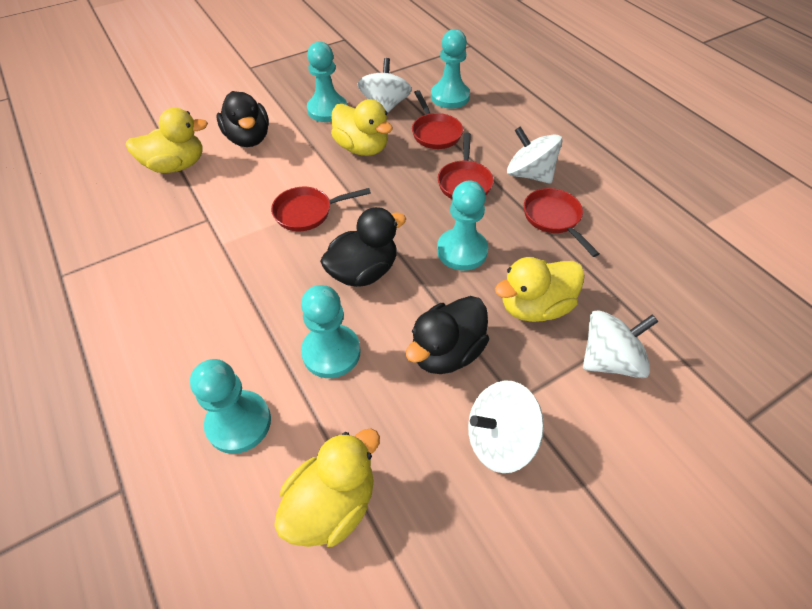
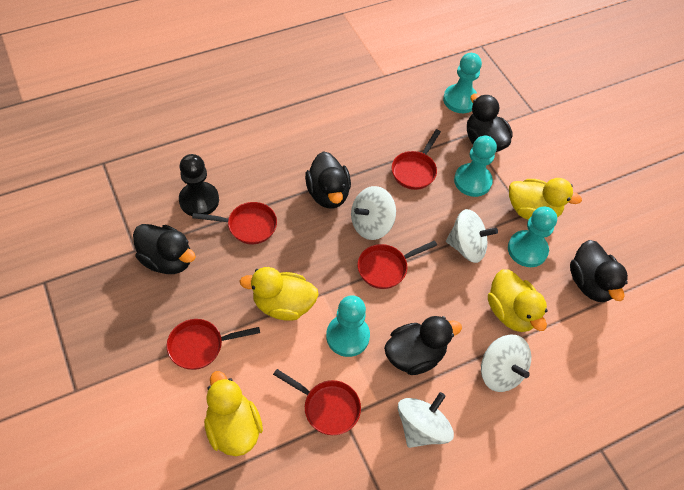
black duck: [217,91,269,147] [320,207,406,287] [406,296,489,374] = 3 -> [133,224,196,274] [305,151,351,209] [384,316,462,375] [467,93,513,152] [570,240,628,302] = 5
black pawn: none = 0 -> [179,154,219,216] = 1
red pan: [271,187,371,231] [412,90,463,149] [438,132,494,199] [524,188,599,257] = 4 -> [167,319,260,370] [192,202,277,244] [273,369,361,435] [357,240,437,289] [392,129,441,190] = 5
turquoise pawn: [190,359,271,454] [301,285,361,378] [307,41,347,122] [431,29,470,109] [437,181,488,271] = 5 -> [326,295,370,357] [443,53,482,113] [454,136,497,197] [508,206,557,267] = 4

